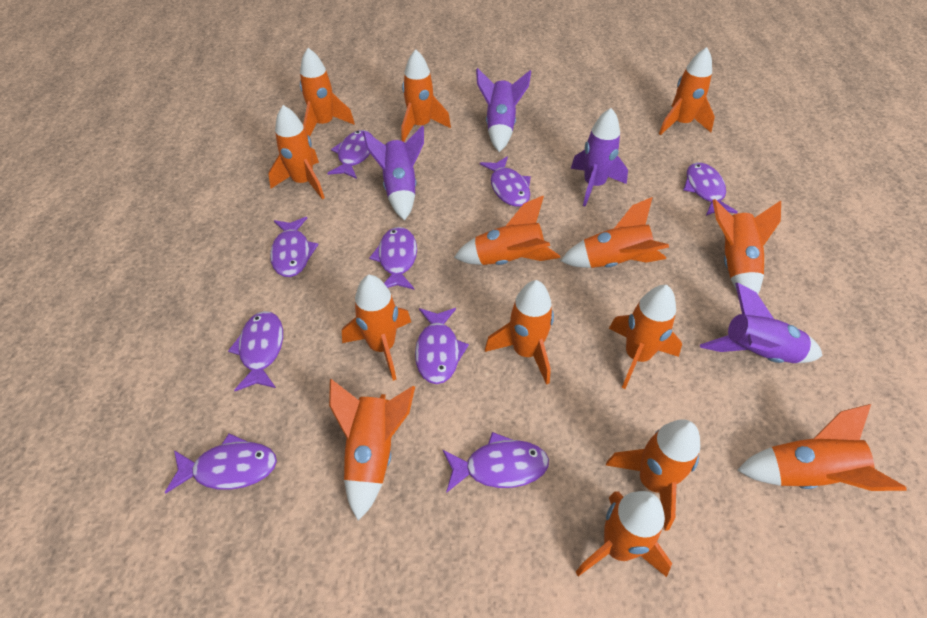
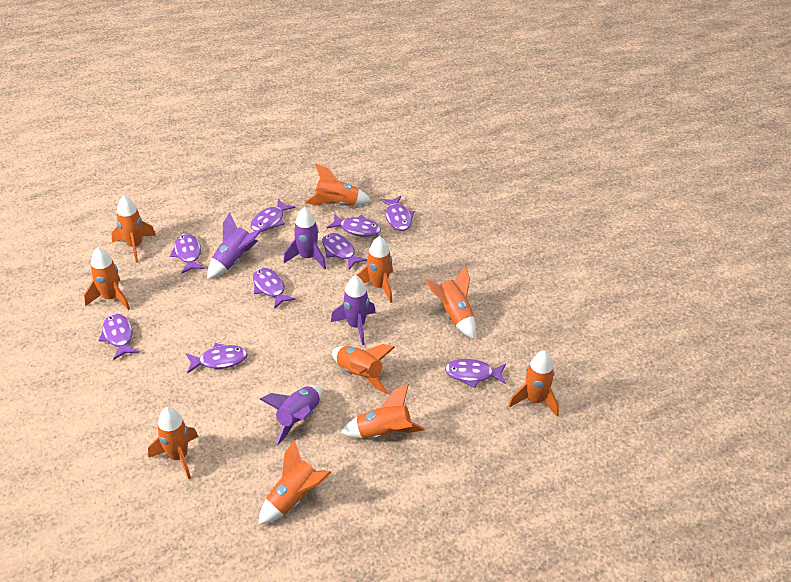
orange rocket: [268,105,325,199] [300,48,355,136] [329,379,415,521] [342,275,411,381] [401,49,451,142] [454,196,560,265] [485,280,554,385] [561,197,669,268] [575,491,672,577] [606,419,700,531] [609,285,682,389] [659,47,715,135] [712,199,781,294] [737,404,907,491] = 14 -> [84,247,130,310] [111,195,156,263] [148,407,198,479] [258,440,332,525] [305,164,371,206] [332,344,395,394] [341,384,424,438] [356,236,393,303] [425,266,476,339] [508,350,559,417] = 10

